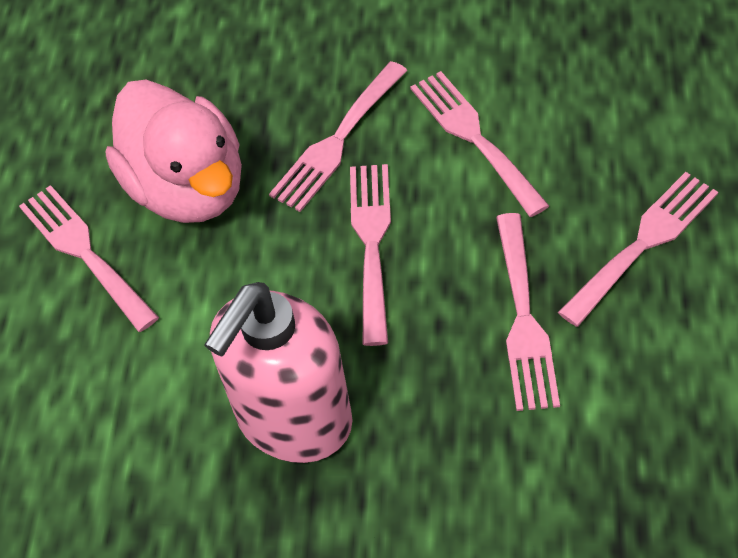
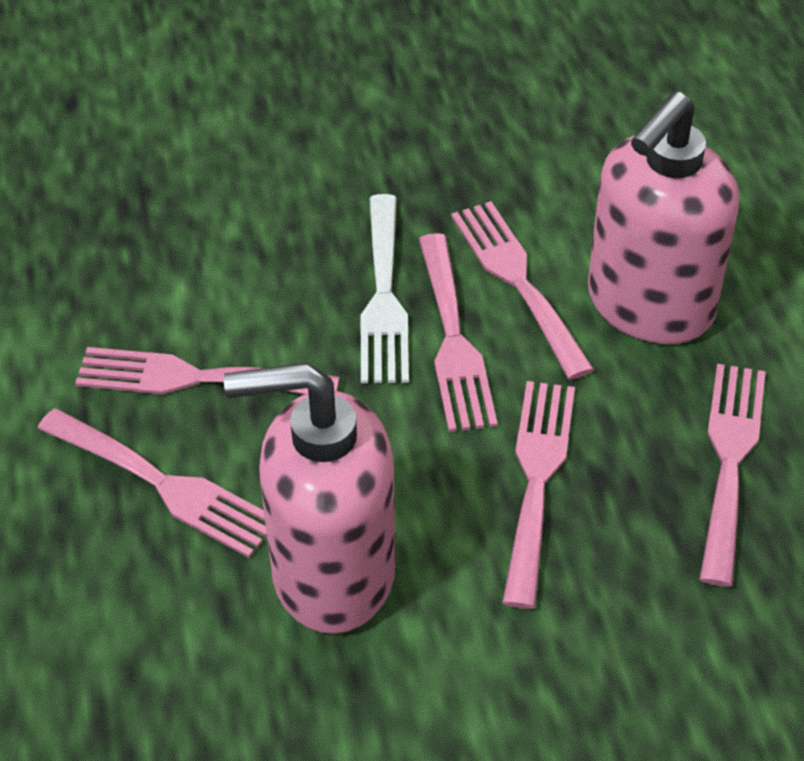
pink duck: [106,80,242,223] = 1 -> none = 0
pink soap dispenser: [204,282,353,463] = 1 -> [224,363,396,634] [588,91,739,344] = 2
white fork: none = 0 -> [360,194,409,383] = 1

